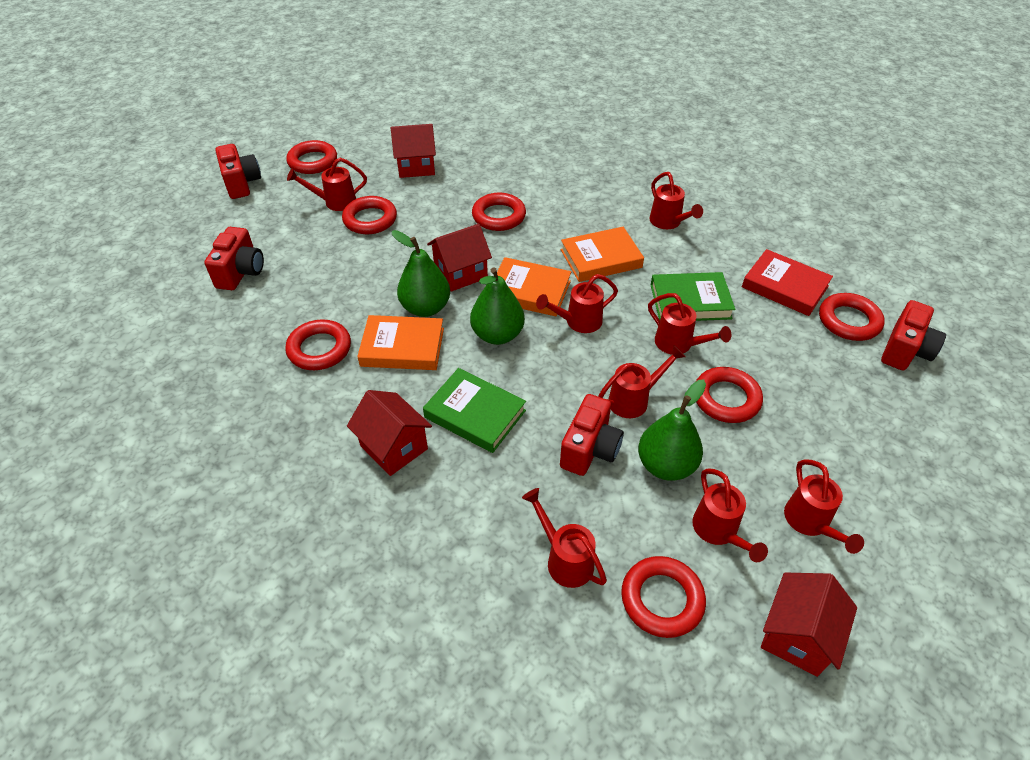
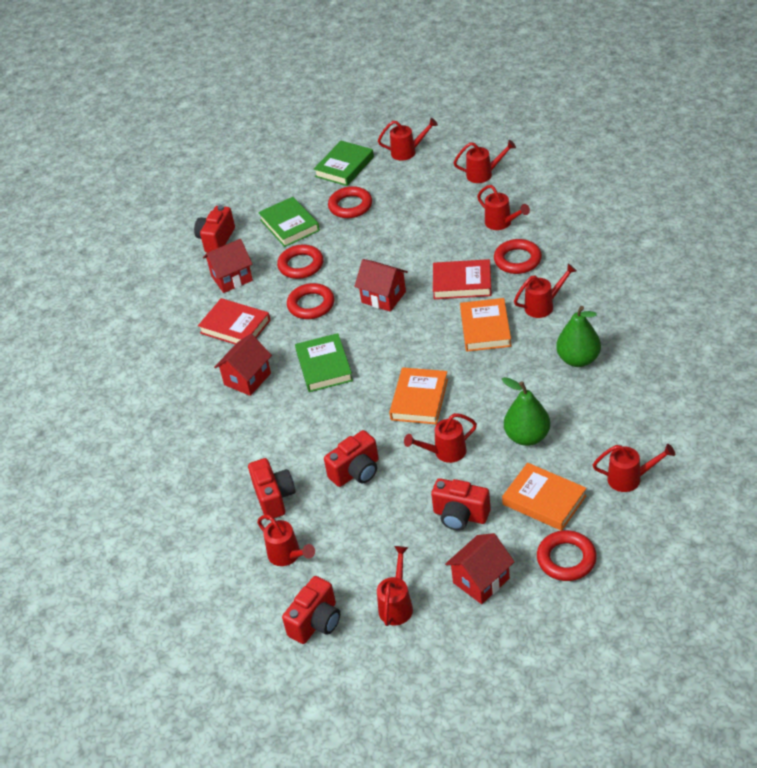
green book: [423,368,526,453] [650,272,735,321] = 2 -> [258,197,320,247] [295,333,353,392] [314,141,374,186] = 3
green pear: [391,230,450,317] [470,267,525,345] [638,380,706,481] = 3 -> [502,377,550,446] [556,306,601,367] = 2
red book: [742,249,833,316] = 1 -> [198,298,271,344] [433,259,492,299] = 2
red camera: [204,227,264,290] [215,144,261,199] [560,394,624,476] [881,300,946,370] = 4 -> [194,205,235,253] [248,458,295,520] [282,576,340,644] [324,430,379,487] [431,478,491,531] = 5
red ring: [285,320,351,370] [286,140,337,174] [342,196,397,234] [472,193,526,231] [621,556,706,638] [696,367,763,423] [819,293,885,341] = 7 -> [277,244,323,279] [287,283,334,319] [328,186,372,218] [494,239,542,274] [537,530,597,581] = 5

